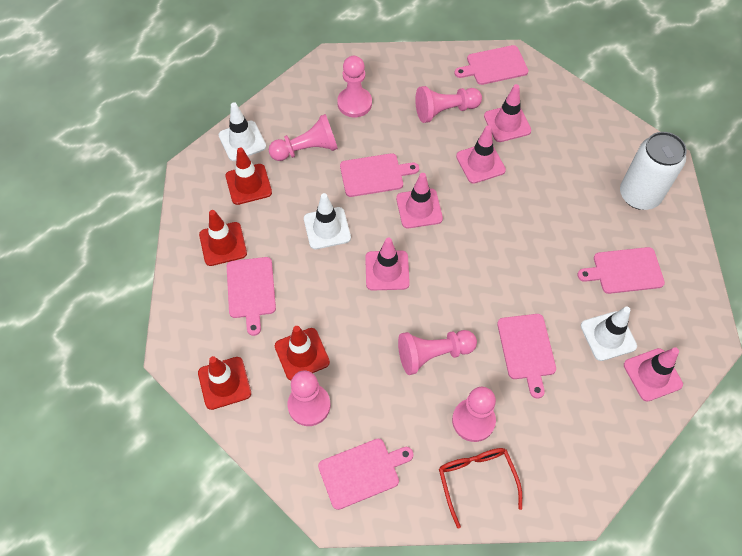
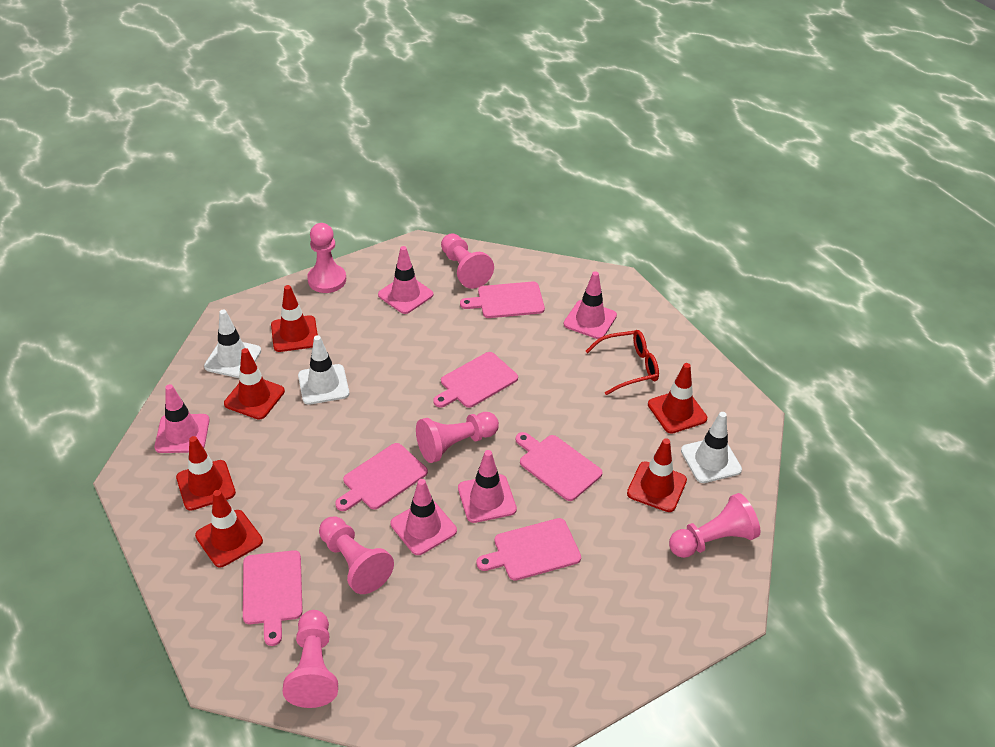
red traffic cone: [198,356,251,410] [199,210,247,266] [226,147,272,205] [275,326,330,381] = 4 -> [176,436,236,511] [195,490,263,567] [224,348,285,420] [271,285,318,352] [627,438,687,512] [648,363,707,434] = 6
white can: [620,132,687,210] = 1 -> none = 0

